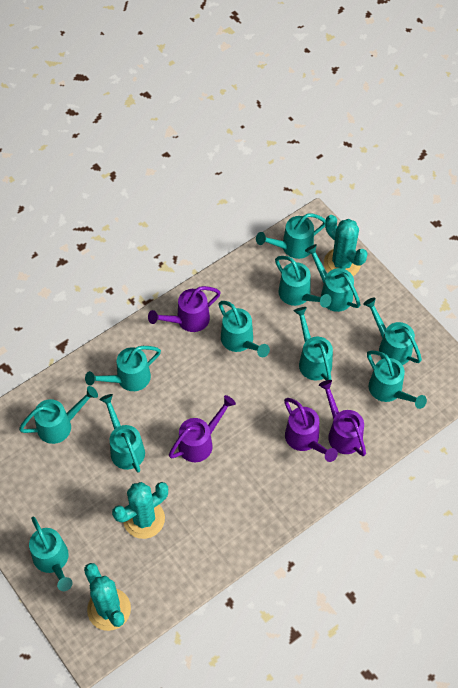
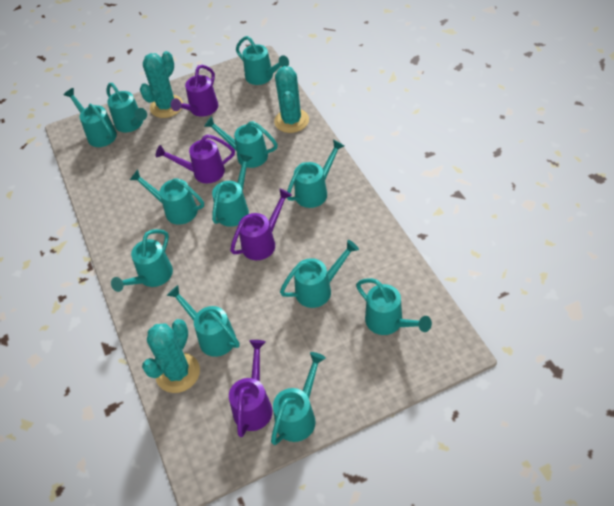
turquoise watering can: [19,386,98,444] [29,517,73,591] [85,346,161,391] [99,394,145,473] [218,301,270,357] [256,213,326,259] [275,256,331,308] [294,307,333,380] [305,244,361,312] [363,297,422,365] [367,350,427,409] = 11 -> [64,88,117,147] [106,83,147,132] [111,229,173,292] [130,170,204,225] [167,285,240,357] [204,116,278,168] [212,154,253,227] [236,36,289,85] [271,352,326,445] [280,240,359,308] [287,140,344,208] [356,278,432,335] = 12

